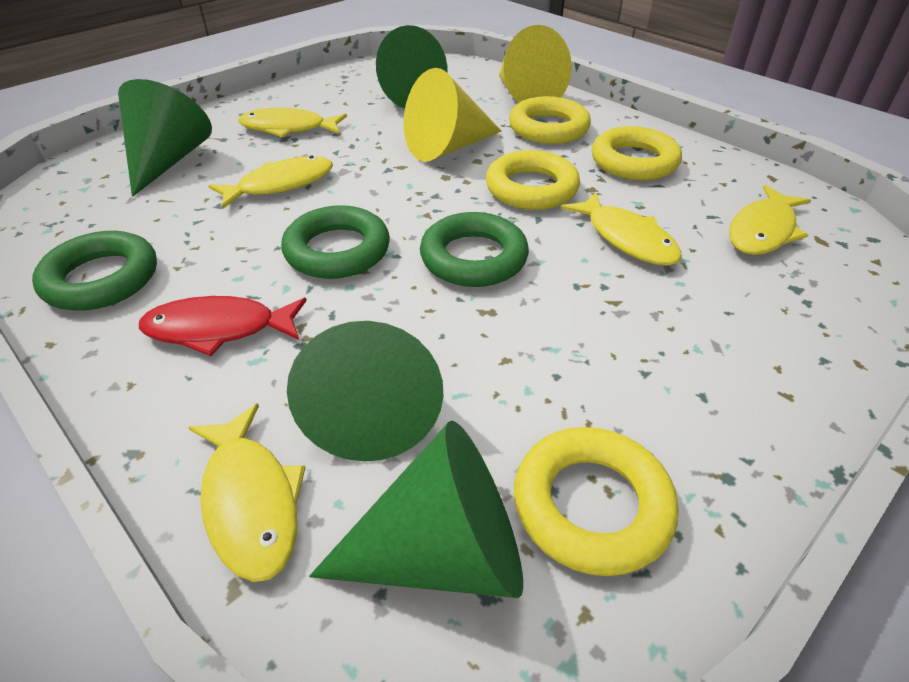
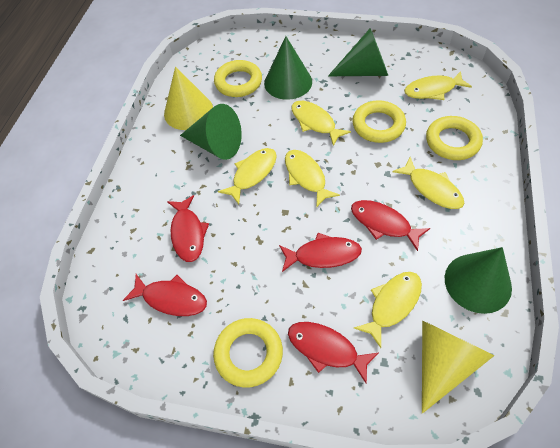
green ring: [32,231,157,311] [281,205,390,279] [420,212,529,287] = 3 -> none = 0
red fish: [139,296,307,356] = 1 -> [123,274,207,316] [167,195,209,262] [279,233,362,272] [288,322,378,384] [351,200,430,251] = 5
yellow fish: [188,403,306,582] [208,156,333,209] [238,108,347,138] [561,192,682,266] [729,185,811,255] = 5 -> [218,148,277,204] [285,150,340,208] [291,101,351,146] [354,272,422,348] [392,157,464,209] [404,71,472,100] = 6

